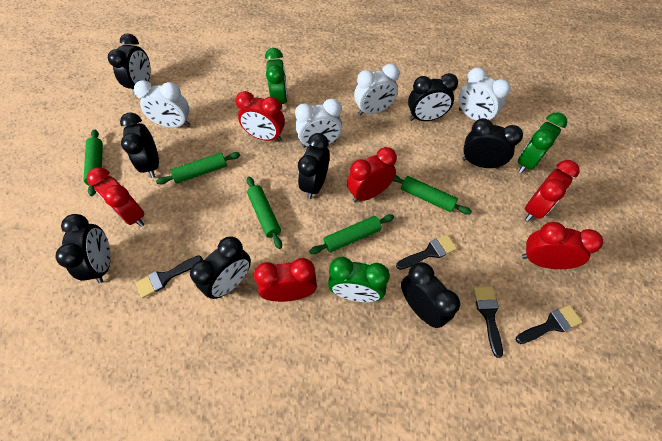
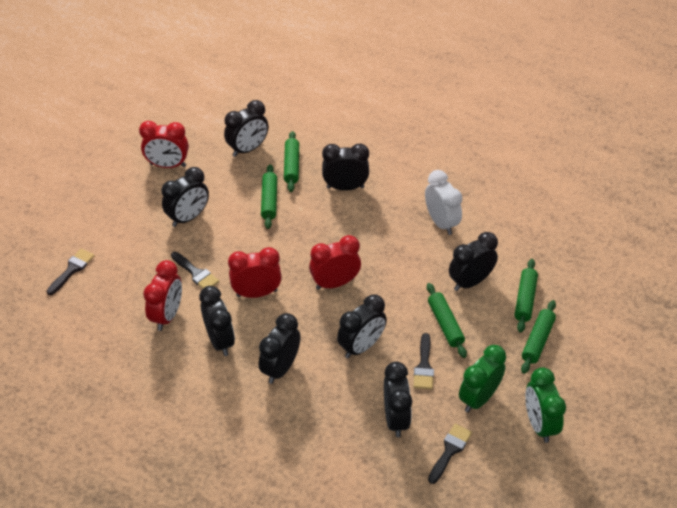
green clock: [265,48,288,111] [328,257,390,302] [518,112,567,174] = 3 -> [459,345,506,413] [525,367,566,443] = 2
red clock: [87,168,144,227] [236,91,285,141] [254,258,317,302] [347,147,397,202] [522,222,603,269] [525,160,580,222] = 6 -> [139,121,189,168] [143,260,182,331] [228,247,282,298] [309,235,361,290] = 4
white clock: [134,80,190,128] [295,98,342,148] [354,64,399,116] [458,67,511,121] = 4 -> [425,170,462,235] = 1

